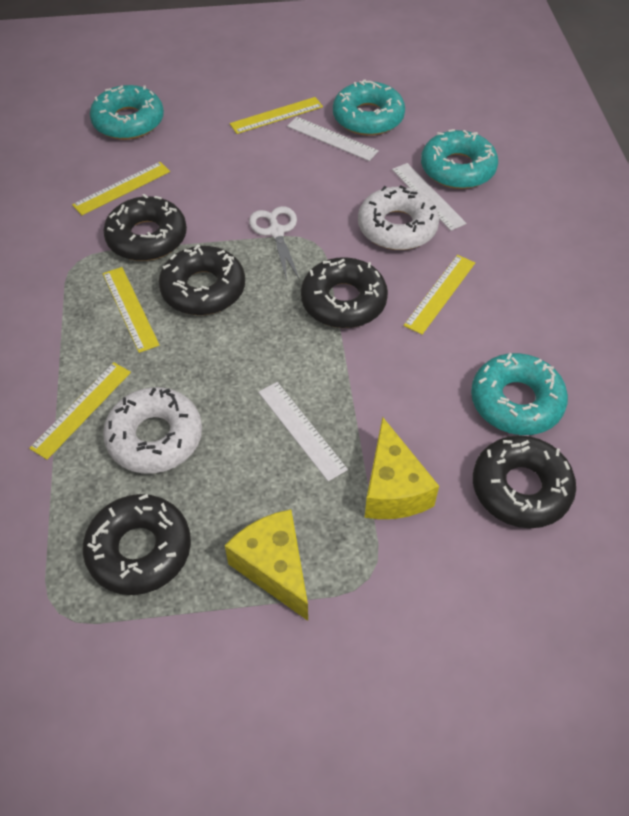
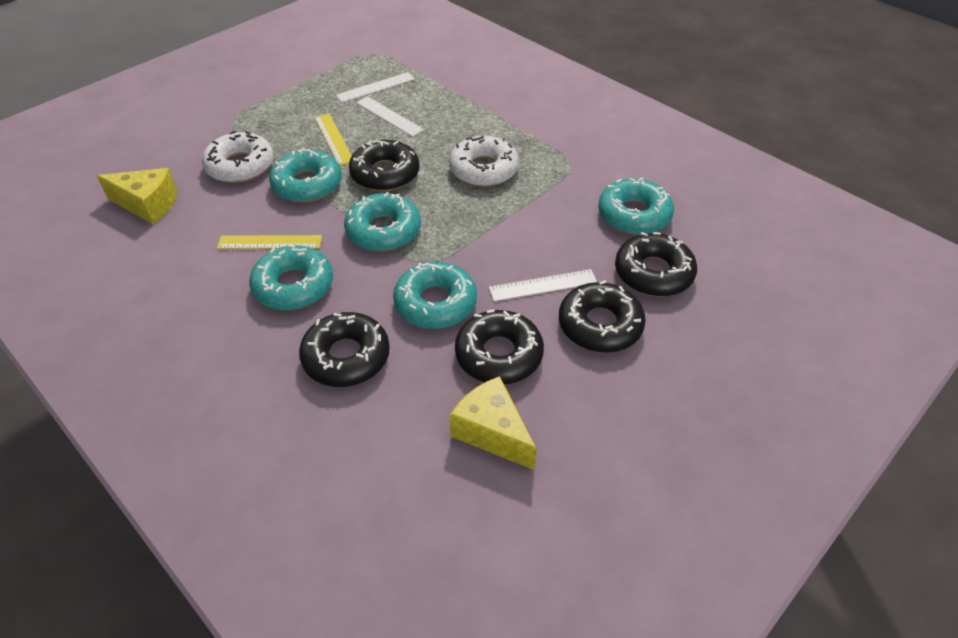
turquoise donut: [90,85,164,140] [333,79,405,136] [421,129,498,189] [471,353,568,435] = 4 -> [249,244,333,310] [269,148,342,202] [344,192,421,251] [393,262,477,329] [598,177,674,234] = 5
white scissors: [249,206,300,281] = 1 -> none = 0
yellow ruler: [29,362,131,460] [72,162,170,215] [103,267,160,353] [230,97,323,134] [403,255,475,335] = 5 -> [217,235,322,249] [314,114,352,165] = 2

